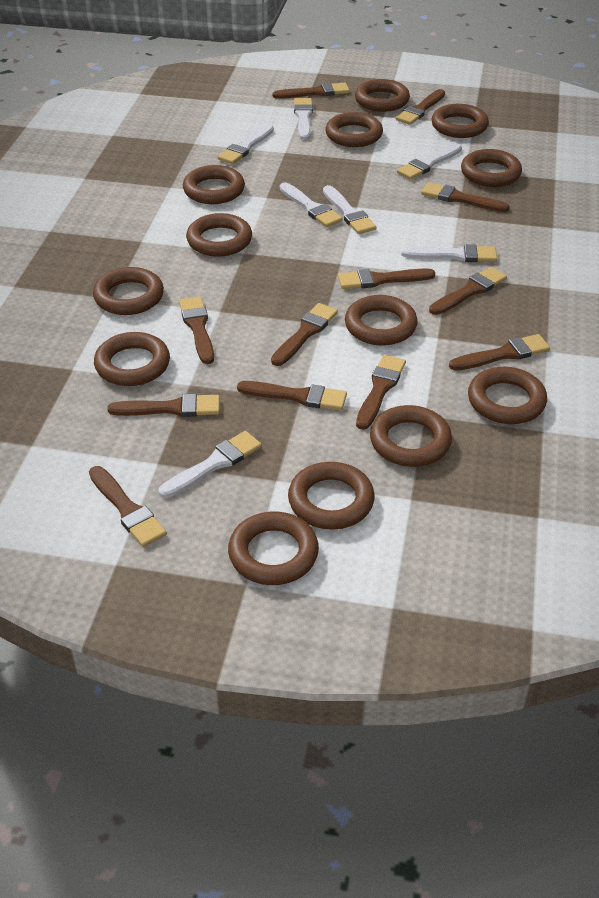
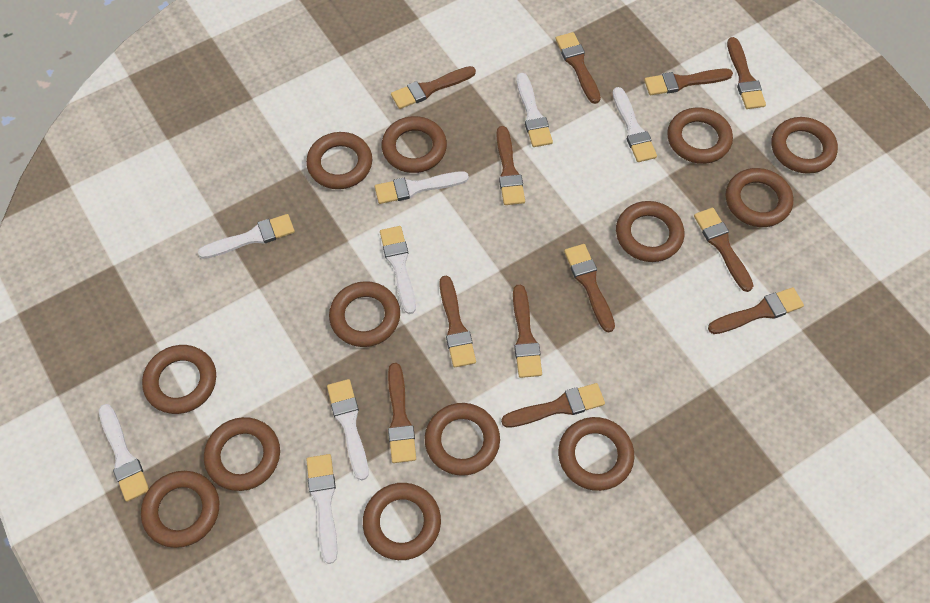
white brush: [158,431,262,498] [218,124,274,164] [280,182,343,227] [294,98,313,140] [323,185,376,234] [397,144,462,180] [401,244,497,262] = 7 -> [99,404,149,502] [198,214,295,259] [306,454,337,564] [327,379,369,481] [375,171,469,204] [380,226,416,314] [517,73,553,147] [613,87,657,162] = 8

